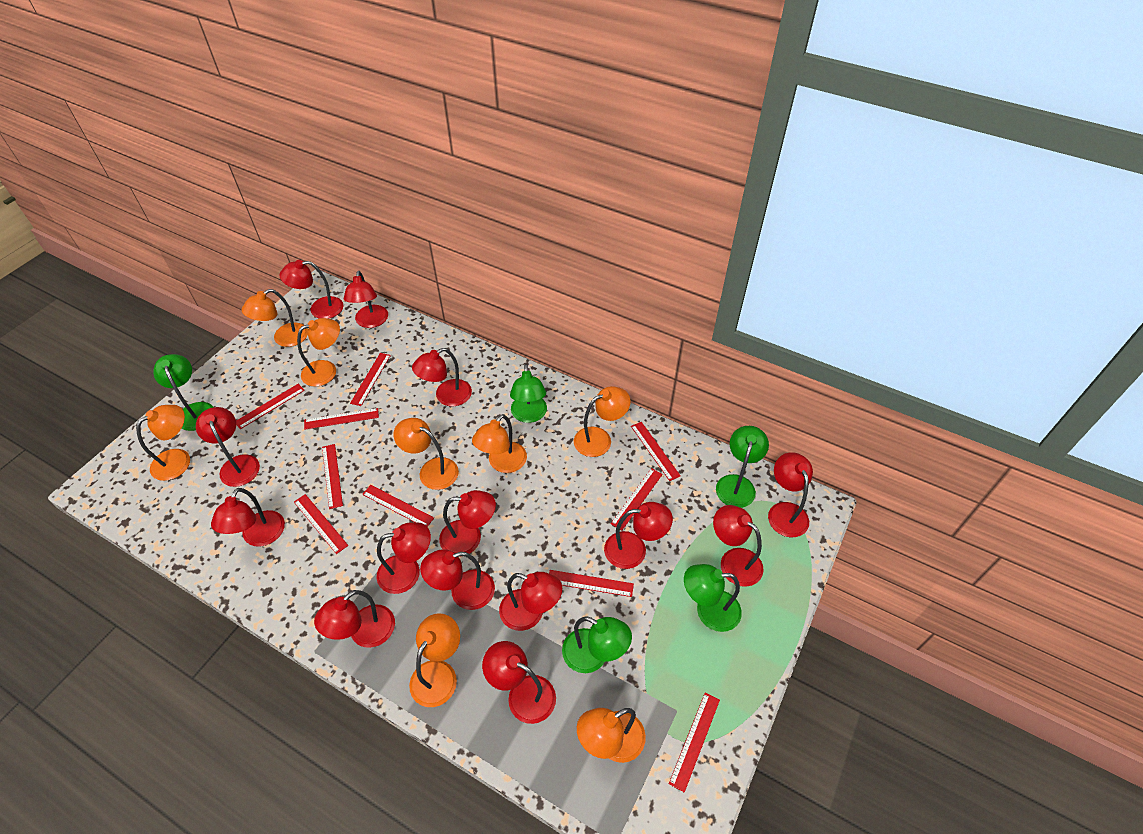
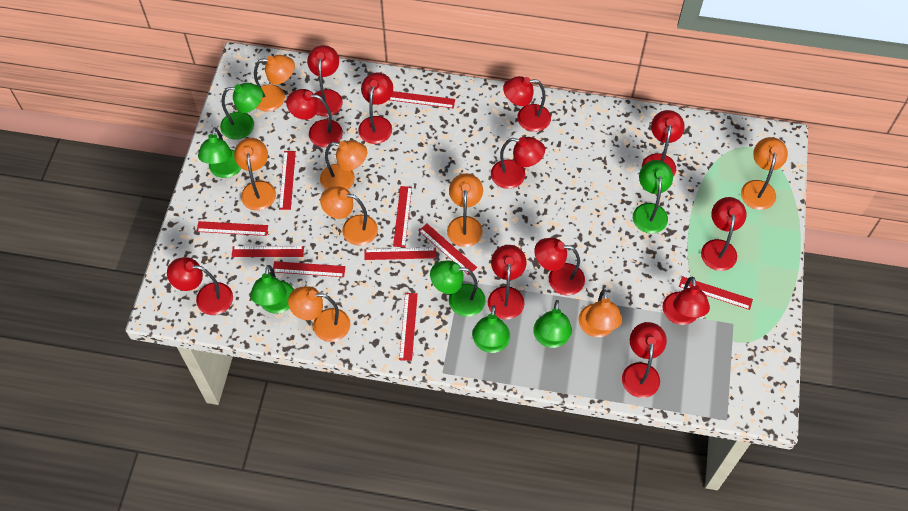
green lamp: [153,354,213,431] [510,364,547,423] [562,616,632,673] [684,564,742,632] [716,426,769,508] = 5 -> [198,127,241,178] [220,83,263,140] [250,265,294,314] [430,260,486,317] [472,305,510,353] [533,300,572,348] [633,160,673,234] = 7
red lamp: [196,407,260,487] [211,488,285,547] [280,260,344,319] [314,590,395,648] [344,271,388,328] [377,522,431,594] [412,348,472,406] [420,549,495,610] [439,490,496,557] [482,641,556,724] [499,572,562,631] [604,502,673,569] [713,505,763,587] [768,452,813,537] = 14 -> [167,257,233,315] [286,89,343,147] [307,45,343,117] [358,72,393,144] [488,245,527,319] [491,137,545,189] [503,76,551,132] [534,238,585,295] [622,322,667,398] [642,110,685,177] [662,277,710,325] [701,197,747,271] = 12

